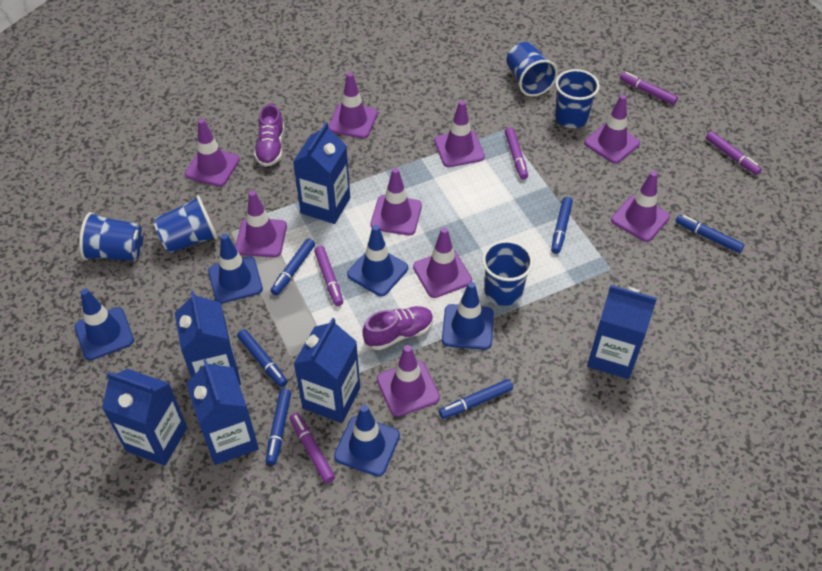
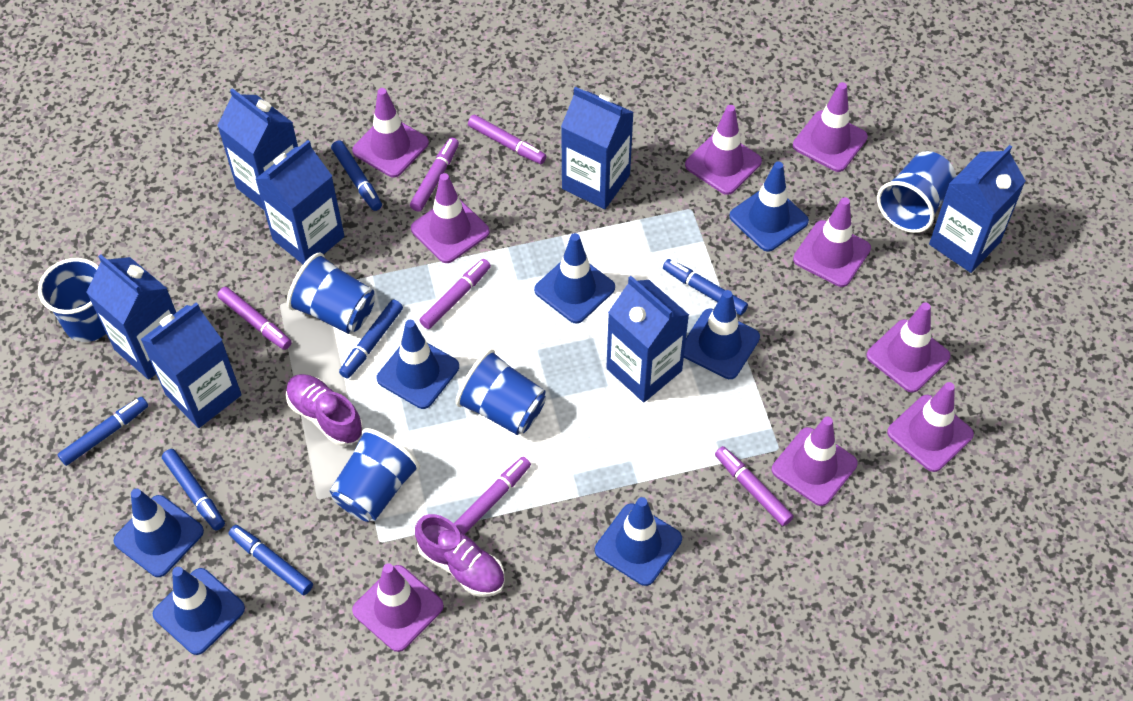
blue carton: [102,369,187,466] [175,291,241,385] [186,359,259,465] [293,122,350,224] [294,318,360,423] [587,285,657,379] = 6 -> [86,254,176,380] [140,302,242,428] [217,88,298,210] [255,140,344,264] [561,87,634,209] [606,276,689,402] [929,145,1026,273] = 7
blue traffic cone: [75,289,134,360] [208,234,263,303] [334,405,400,476] [347,225,408,296] [442,282,494,350] = 5 -> [114,489,204,577] [153,567,245,655] [376,320,459,409] [534,233,615,324] [595,497,682,586] [684,290,760,379] [729,161,809,252] = 7
purple marker: [290,413,335,484] [314,246,343,306] [505,127,528,180] [620,72,678,105] [706,131,762,175] = 5 -> [217,287,292,350] [410,138,459,212] [419,259,491,329] [453,457,531,535] [468,115,546,164] [715,446,794,526] = 6

